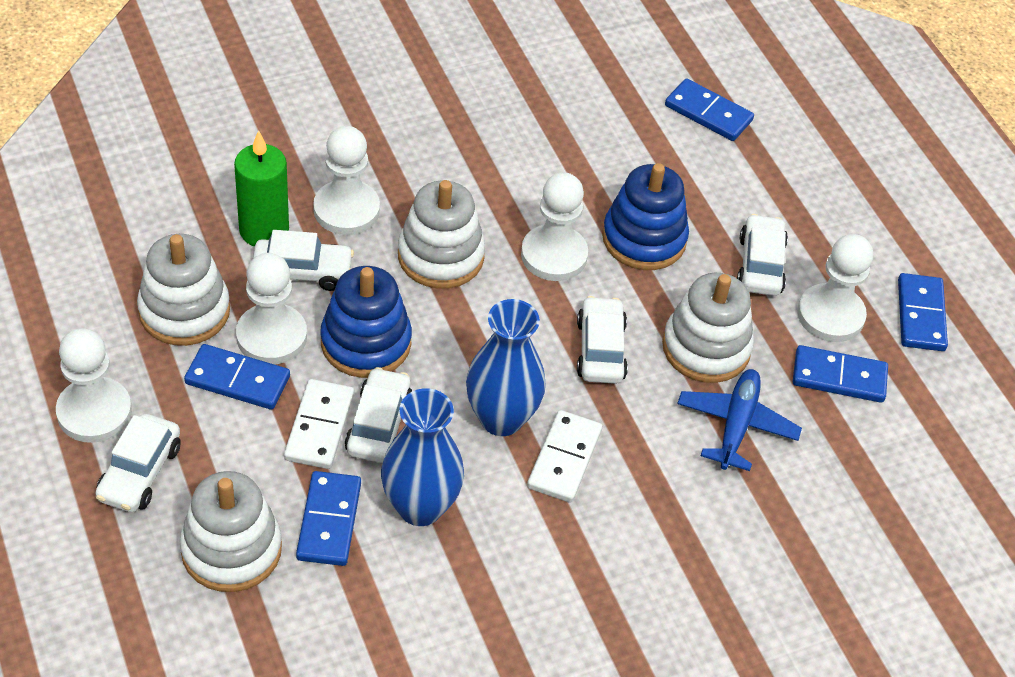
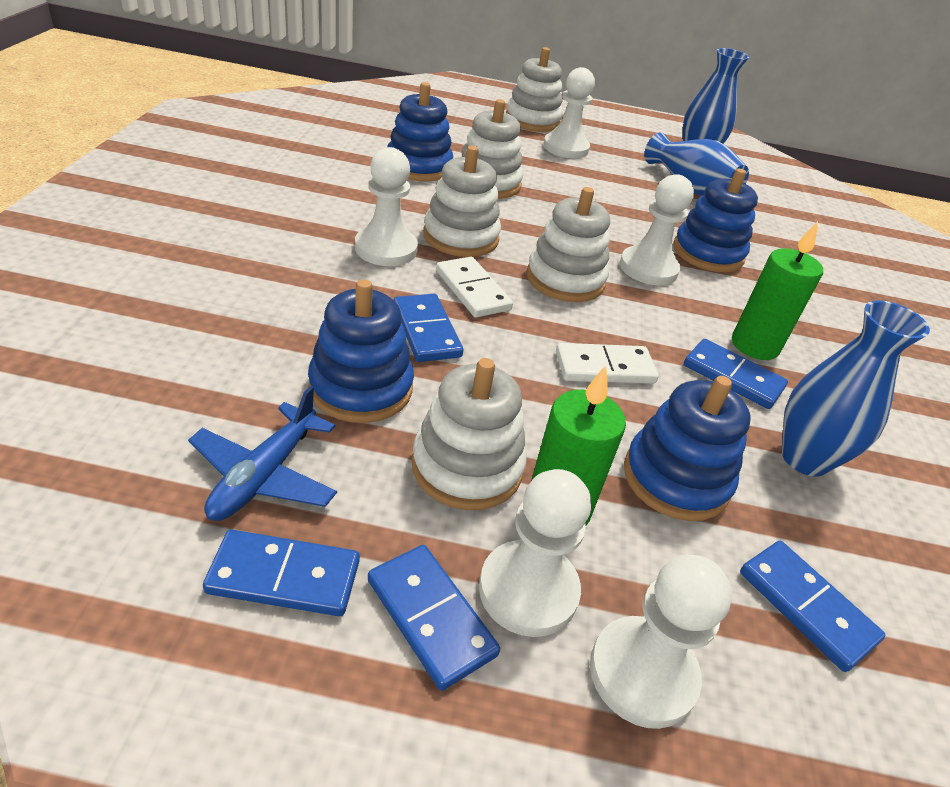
blue stacking toy: [320,266,412,378] [602,163,689,270] = 2 -> [308,279,414,423] [387,82,453,182] [624,376,751,521] [673,169,758,272] = 4
blue vase: [381,388,464,526] [466,299,546,436] = 2 -> [644,132,749,196] [683,48,749,144] [782,300,930,476] = 3
green candle: [234,131,289,246] = 1 -> [531,365,626,527] [732,222,823,360] = 2
white car: [95,414,181,512] [253,230,354,291] [345,367,412,463] [577,296,628,384] [737,214,788,296] = 5 -> none = 0
white stacking toy: [137,234,230,346] [180,471,282,592] [398,180,485,289] [662,273,754,383] = 4 -> [412,358,527,510] [423,146,501,257] [461,99,523,199] [506,47,563,132] [526,187,610,302] = 5

